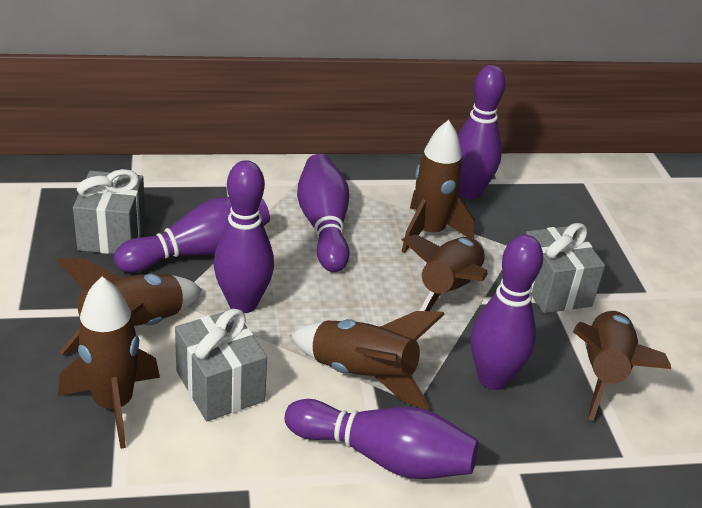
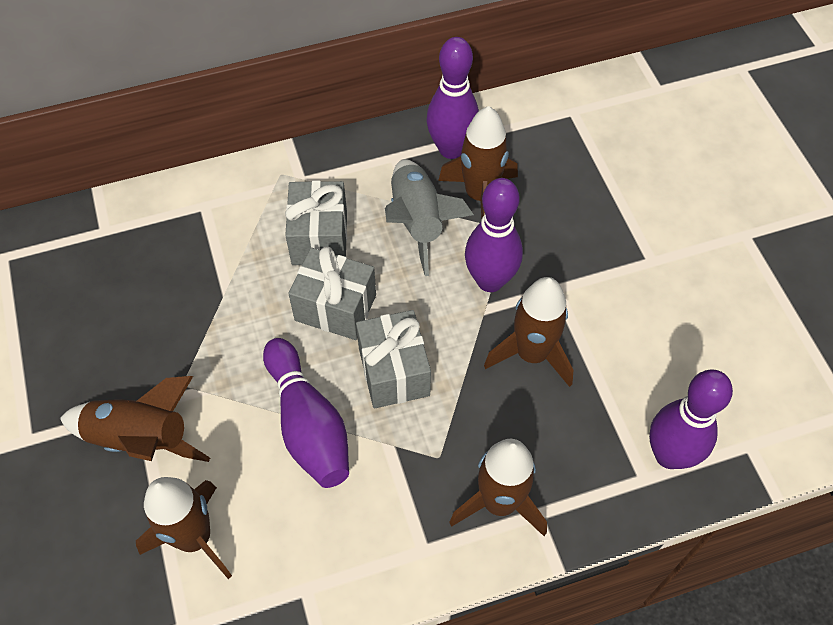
brown rocket: [57,258,202,355] [58,277,160,449] [290,311,445,410] [401,120,475,253] [402,234,487,311] [573,310,671,421] = 6 -> [60,376,210,462] [136,477,232,579] [438,106,518,220] [449,439,547,536] [484,277,573,387] = 5
grey rocket: none = 0 -> [385,159,474,276] = 1
purple bowling pin: [114,197,270,273] [214,160,274,313] [285,399,479,479] [297,154,350,272] [458,65,506,199] [471,235,543,390] = 6 -> [263,338,349,488] [426,37,479,159] [465,178,523,292] [649,370,733,469] = 4

